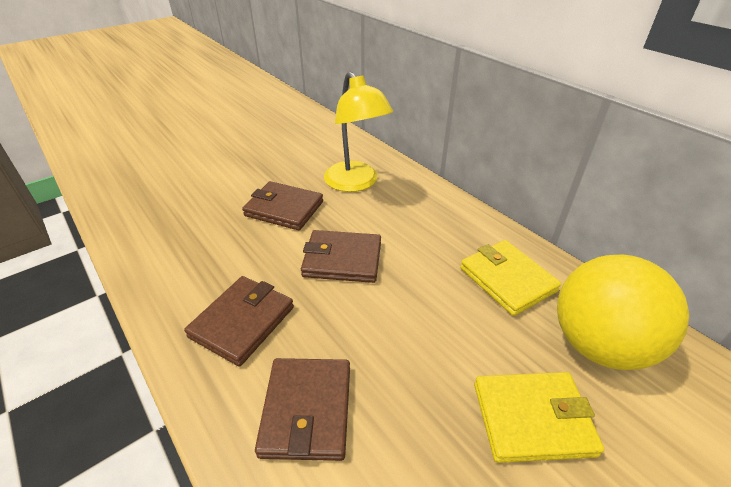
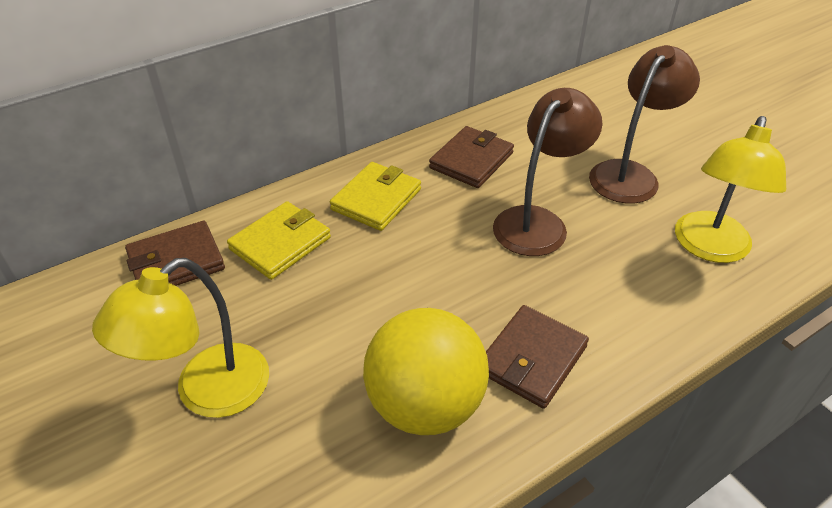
brown lamp: none = 0 -> [493,88,602,256] [589,45,700,204] = 2
brown wallet: [184,276,294,366] [242,181,323,230] [255,358,350,461] [301,230,381,283] = 4 -> [125,221,225,286] [429,126,514,188] [486,305,589,409] = 3
yellow lamp: [324,72,393,192] = 1 -> [92,258,269,418] [675,116,786,263] = 2

